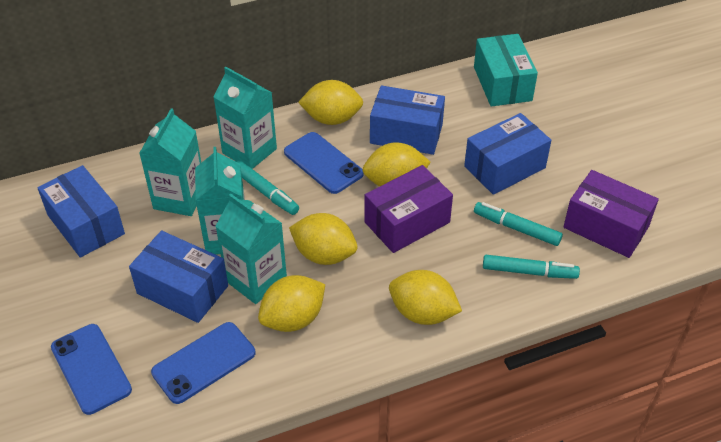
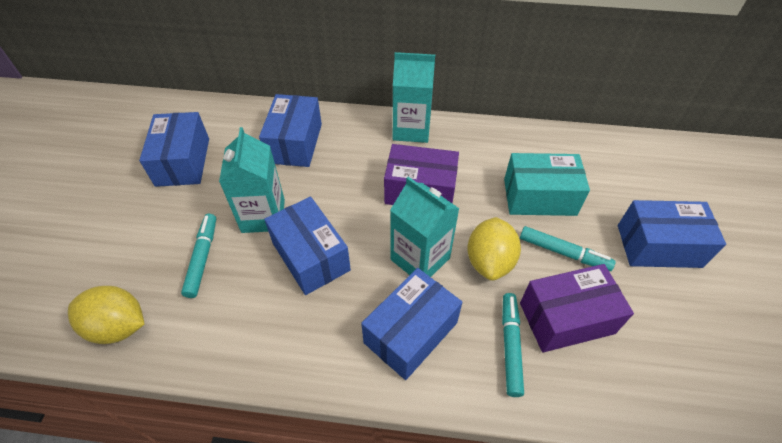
blue box: [37,165,125,258] [129,231,228,323] [370,86,445,155] [464,113,551,195] = 4 -> [139,112,209,187] [259,94,322,167] [264,196,351,295] [361,268,462,380] [618,200,726,268] = 5
blue phone: [51,324,132,415] [151,322,255,404] [284,132,364,194] = 3 -> none = 0
turquoise carton: [139,108,201,216] [195,147,245,255] [213,67,277,169] [215,194,287,304] = 4 -> [219,127,285,233] [390,177,459,277] [393,52,435,143] = 3
yellow lemon: [258,275,325,332] [289,213,358,265] [298,80,363,125] [362,142,431,187] [389,270,462,325] = 5 -> [68,286,144,344] [467,217,521,281] = 2

